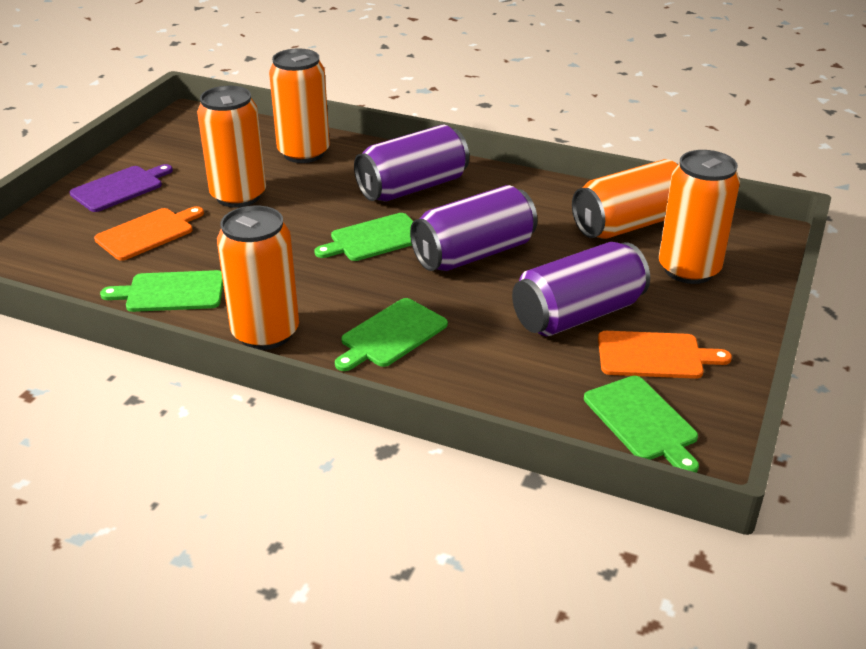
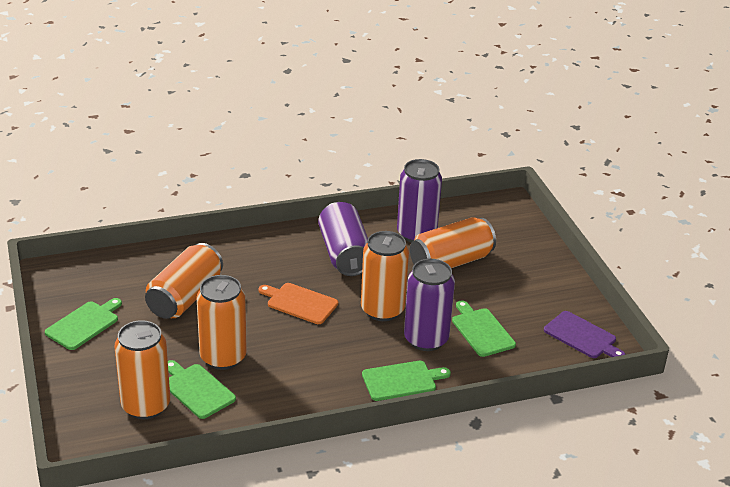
orange cutting board: [94,206,204,261] [598,331,732,379] = 2 -> [259,283,338,324] = 1

